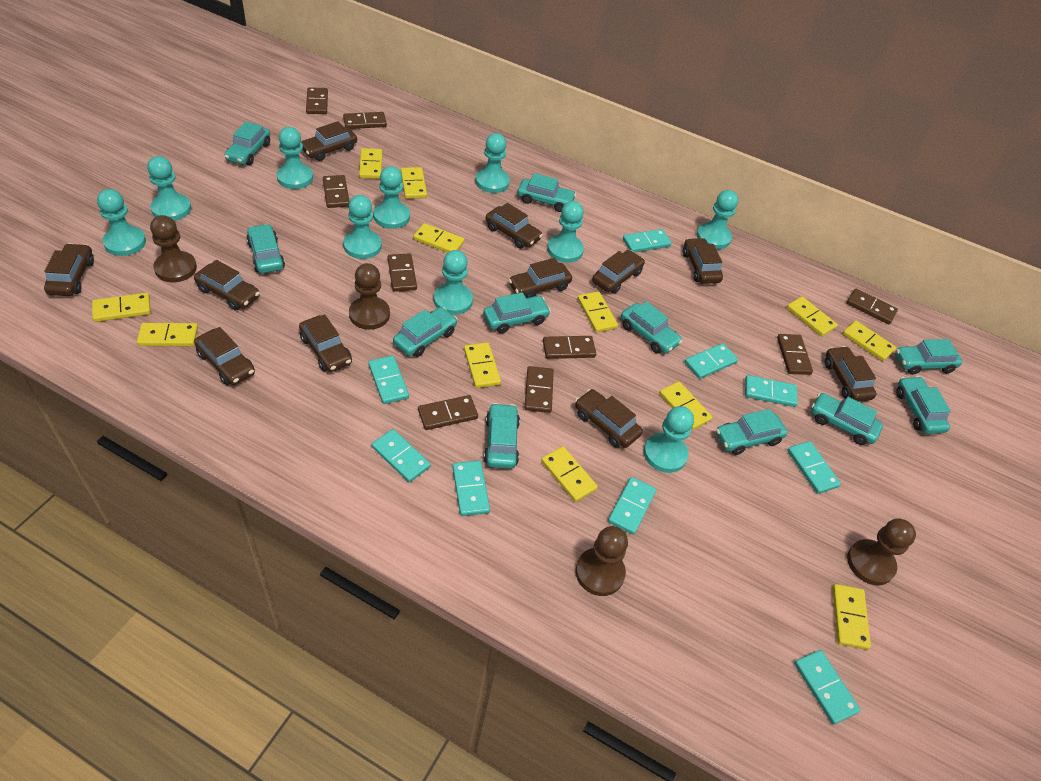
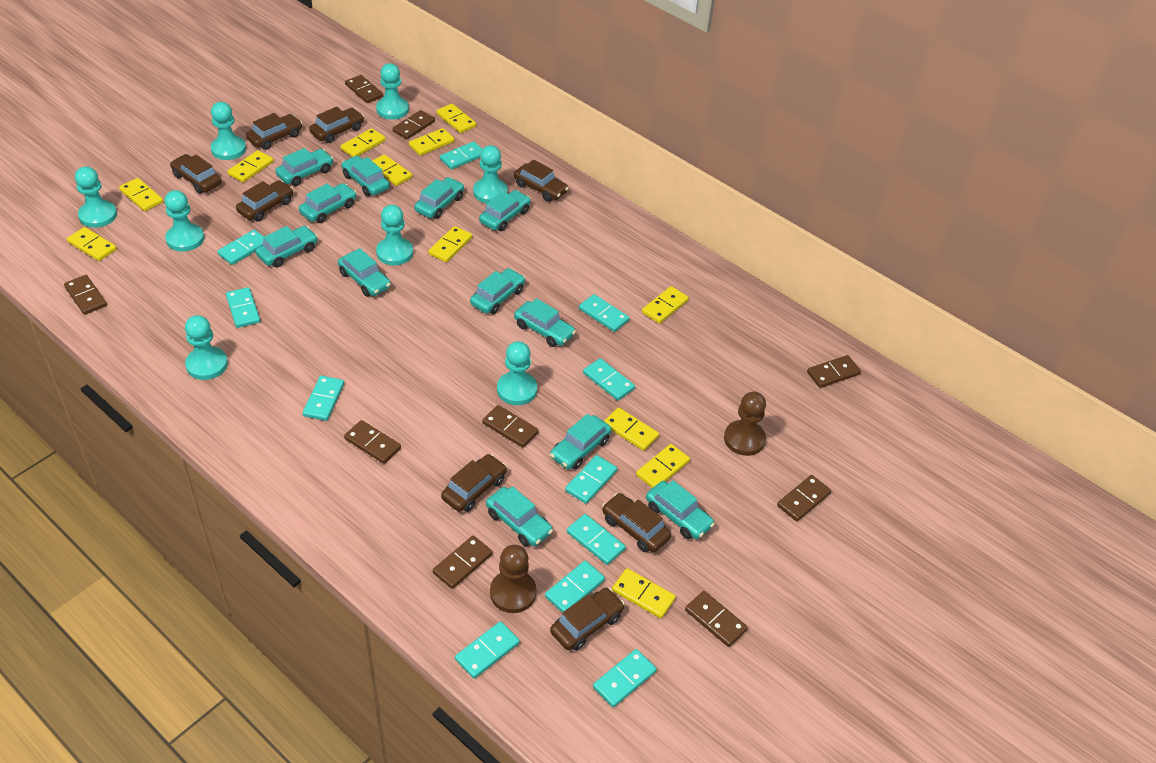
brown car: [44,243,94,296] [194,260,260,310] [194,327,255,385] [299,314,352,372] [301,121,357,161] [486,203,543,249] [509,258,572,298] [575,389,643,448] [592,250,645,294] [683,238,723,284] [824,346,877,402] = 11 -> [170,154,222,194] [236,180,293,221] [246,113,302,150] [309,107,364,143] [441,454,507,512] [514,160,569,202] [550,588,625,651] [602,493,671,552] = 8
brown pawn: [150,215,197,282] [349,263,390,330] [576,526,628,596] [847,518,916,586] = 4 -> [490,545,536,613] [724,391,766,456] = 2
turquoise car: [224,121,270,165] [246,224,285,273] [393,307,458,357] [483,292,551,333] [484,403,520,469] [518,173,576,212] [621,301,683,354] [716,409,788,455] [811,393,883,445] [895,339,962,375] [896,376,951,434] = 11 -> [256,226,318,267] [275,148,333,186] [299,183,357,223] [338,248,391,297] [341,156,390,196] [414,177,464,219] [470,268,525,314] [479,190,531,231] [486,486,553,546] [514,298,576,347] [550,414,612,470] [646,480,715,539] = 12
turquoise domino: [368,356,409,404] [372,429,431,482] [453,461,490,516] [608,477,656,535] [623,229,672,252] [685,343,738,379] [745,375,798,407] [787,441,841,494] [794,650,860,725] = 9 -> [217,230,264,265] [226,287,260,328] [303,376,344,421] [440,141,482,170] [455,621,520,679] [545,560,605,612] [565,455,617,504] [567,514,626,565] [579,294,629,332] [583,358,635,401] [593,649,657,707] = 11
turquoise pawn: [97,189,146,256] [147,156,191,221] [276,127,313,189] [343,195,382,259] [374,166,410,229] [434,250,473,315] [476,133,510,193] [547,201,584,263] [644,406,694,473] [697,190,738,249] = 10 -> [75,167,117,228] [164,190,204,252] [185,315,228,380] [211,102,246,160] [376,63,409,120] [376,205,413,265] [473,145,508,203] [497,341,537,405] = 8

